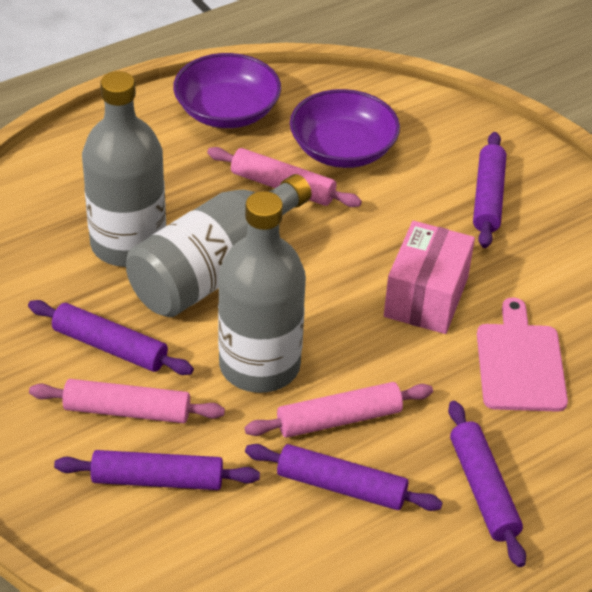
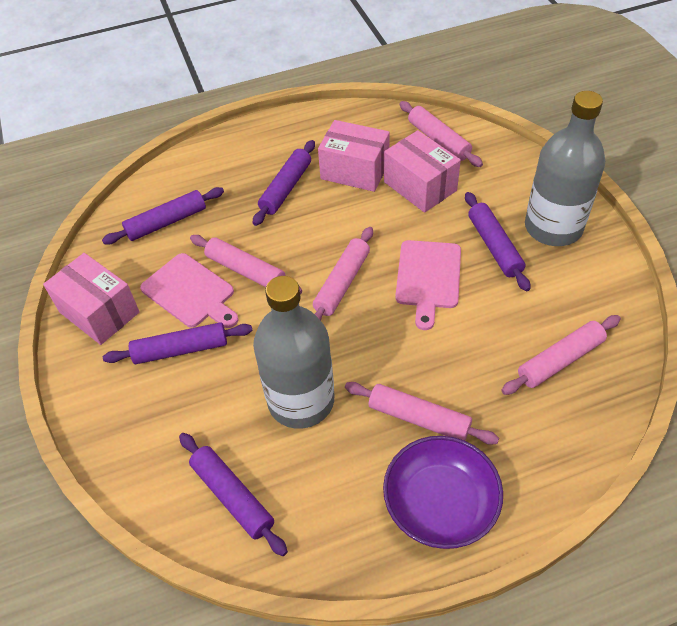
grey bottle: [82,71,166,267] [126,174,312,317] [218,191,306,393] = 3 -> [253,276,334,429] [525,91,605,246] = 2
pink box: [384,221,475,334] = 1 -> [43,253,140,345] [318,120,390,192] [384,130,461,213] = 3
pink cutting board: [477,298,568,412] = 1 -> [140,253,239,328] [395,240,461,330] = 2
pink rolling pin: [29,379,225,423] [207,147,362,207] [245,382,433,438] = 3 -> [190,235,302,295] [313,227,373,321] [345,382,499,445] [399,101,483,167] [501,315,621,395] = 5
purple bowl: [173,53,281,128] [290,89,400,168] = 2 -> [383,436,503,549] = 1

